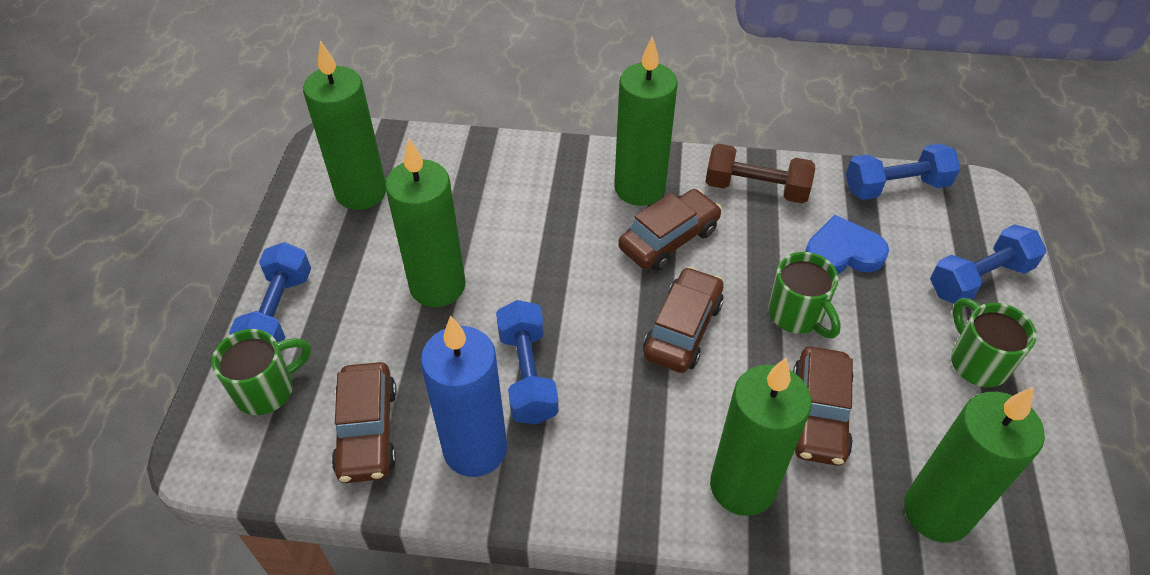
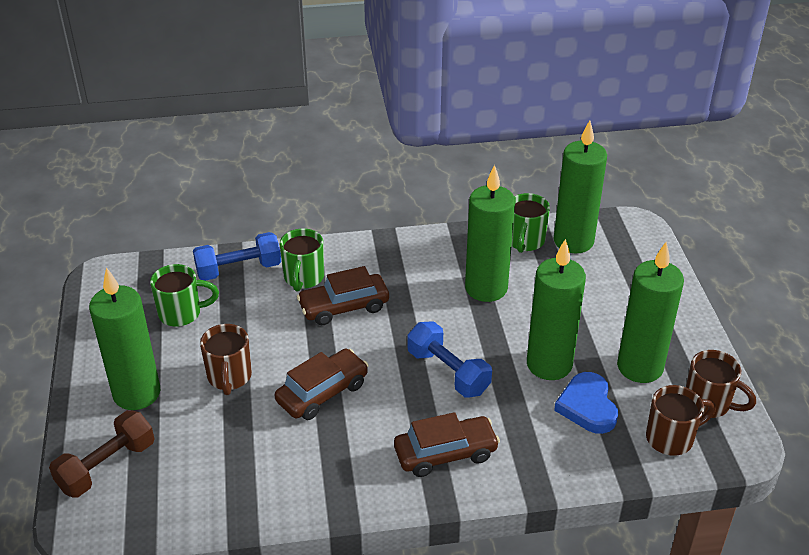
blue candle: [421,315,507,477] = 1 -> none = 0
blue dumbbell: [229,242,311,342] [496,300,559,424] [846,143,960,200] [930,224,1046,304] = 4 -> [193,232,281,281] [407,321,492,397] = 2
brown car: [331,362,397,483] [618,189,722,271] [643,267,724,373] [793,347,854,466] = 4 -> [275,349,368,420] [297,266,389,325] [394,412,500,477] = 3
brown mug: none = 0 -> [200,324,252,395] [646,385,716,456] [686,350,756,418] = 3

